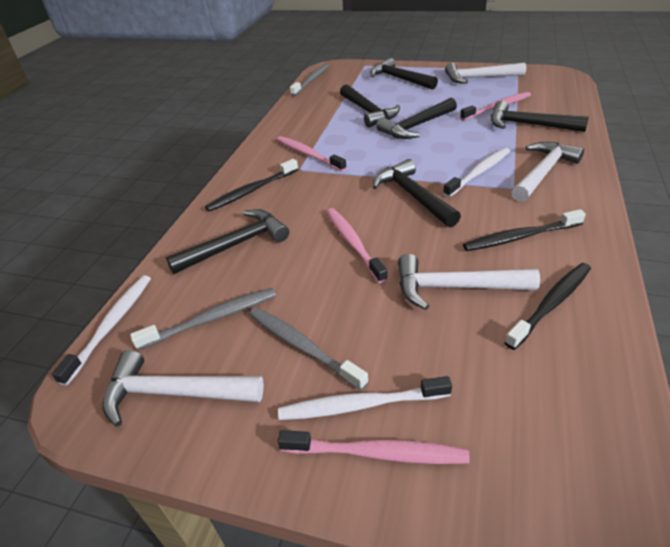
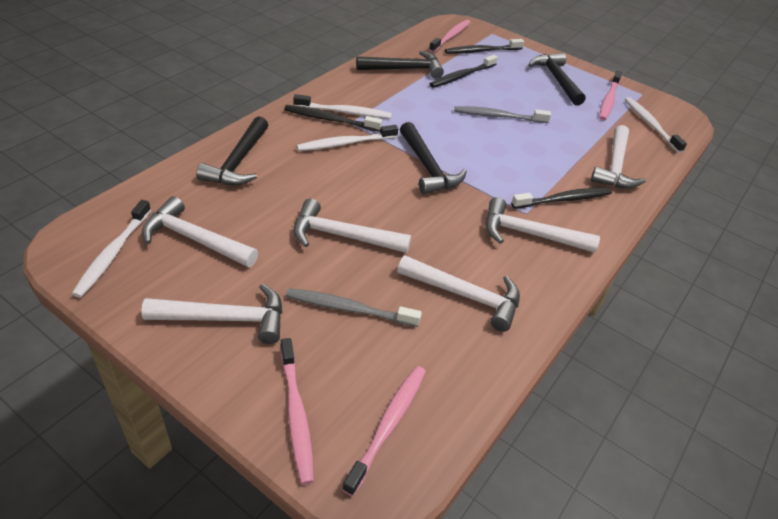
black hammer: [166,209,289,274] [340,84,400,127] [370,58,438,90] [372,159,461,228] [376,98,457,139] [491,101,589,132] = 6 -> [196,116,268,186] [356,51,444,79] [400,122,467,194] [529,53,586,106] = 4
black toothbrush: [205,159,298,212] [463,209,586,251] [504,263,591,350] = 3 -> [284,105,382,132] [430,55,498,88] [445,39,524,54] [511,188,612,209] = 4
grey toothbrush: [130,288,276,350] [249,307,369,391] [290,64,329,96] = 3 -> [286,288,422,327] [454,106,551,123] = 2
white hammer: [102,350,264,427] [398,254,540,310] [445,63,526,84] [512,142,584,202] = 4 -> [141,283,282,344] [142,196,258,267] [293,198,411,253] [397,255,520,332] [486,197,600,253] [591,125,646,189] = 6
white toothbrush: [52,275,151,386] [278,376,452,420] [443,148,510,197] = 3 -> [72,200,151,298] [293,94,392,119] [297,125,398,151] [625,97,687,153] = 4

